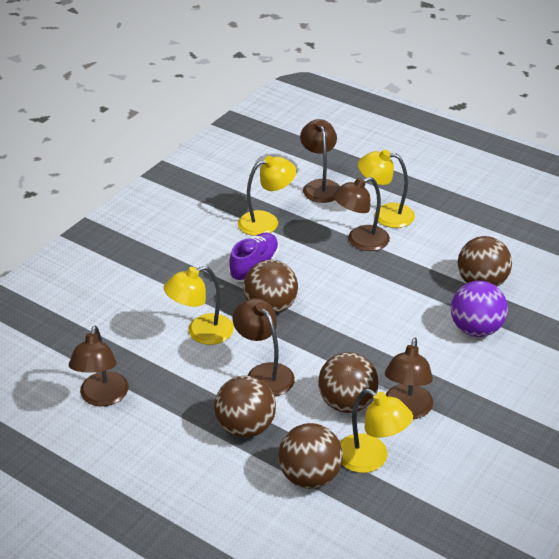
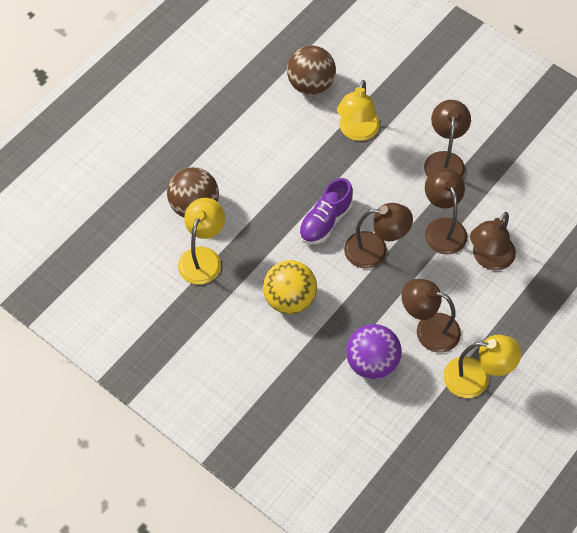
brown ball: [214,376,276,438] [243,260,298,314] [278,423,343,489] [318,352,379,413] [458,236,512,287] = 5 -> [167,167,219,217] [287,46,336,95] = 2
yellow ball: none = 0 -> [263,260,317,314] = 1
yellow lamp: [164,266,234,345] [238,156,296,236] [340,389,413,473] [358,150,415,228] = 4 -> [178,198,225,285] [337,80,380,141] [443,335,521,398] = 3

